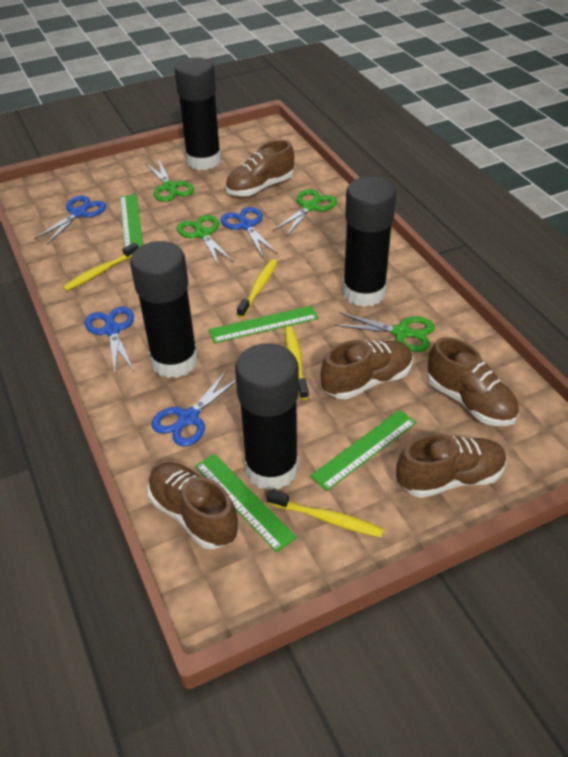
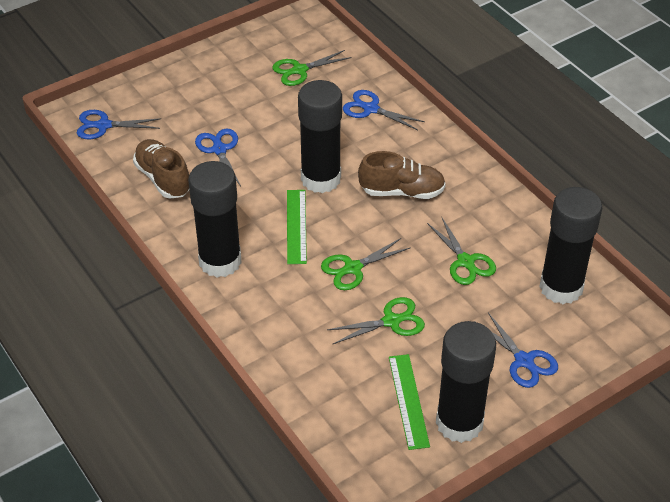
brown shoe: [147,462,238,549] [225,140,294,196] [320,340,413,399] [396,434,507,498] [428,337,519,426] = 5 -> [133,139,189,198] [358,151,446,199] = 2
green ruler: [120,194,143,247] [195,454,297,552] [209,306,318,343] [310,410,416,491] = 4 -> [287,190,307,264] [389,354,430,450] = 2
yellow toothbrush: [63,242,139,291] [237,259,277,318] [267,490,384,537] [285,326,309,400] = 4 -> none = 0

